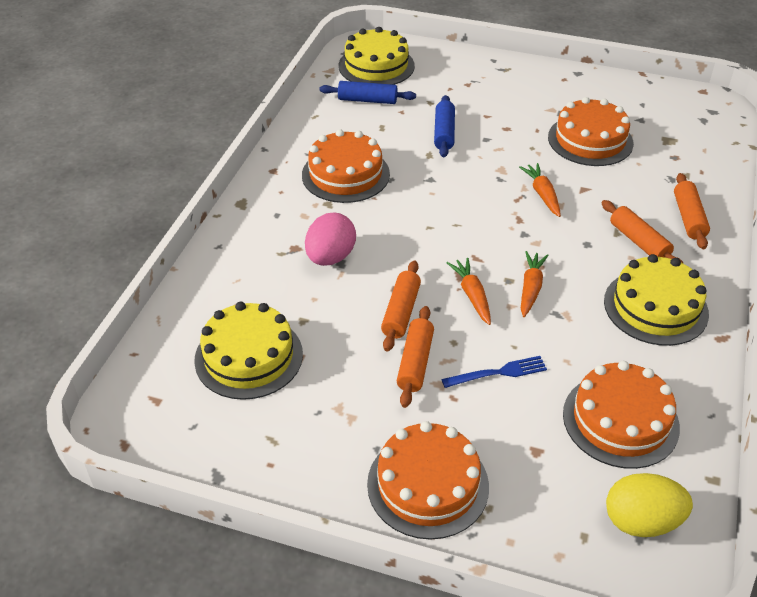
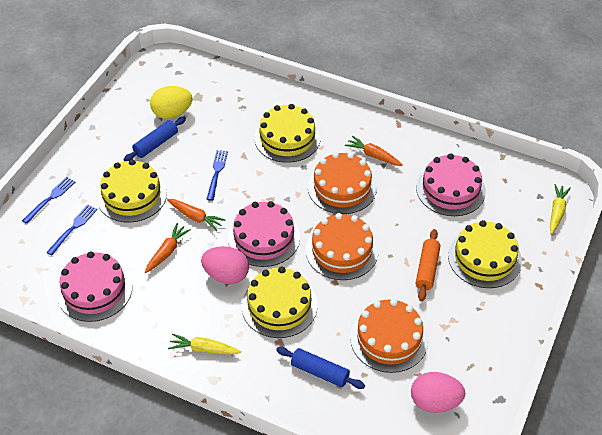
blue fork: [441,356,547,388] = 1 -> [22,177,75,224] [46,205,97,255] [207,150,228,201] = 3
orange cake: [302,129,390,203] [367,421,489,540] [548,97,634,166] [563,361,680,469] = 4 -> [306,213,378,280] [308,152,377,214] [350,299,428,373] = 3
orange rolling pin: [381,261,421,352] [397,306,434,408] [601,200,683,263] [674,173,710,249] = 4 -> [416,229,440,301] = 1
pink cake: none = 0 -> [56,251,132,322] [228,201,300,267] [416,153,486,216] = 3
pink egg: [305,212,356,266] = 1 -> [201,246,249,284] [411,372,466,413] = 2
yellow cake: [194,302,303,400] [338,27,415,85] [604,254,709,346] = 3 -> [97,159,167,223] [242,266,318,338] [254,104,321,163] [448,220,522,288] = 4
yellow carrot: none = 0 -> [168,334,241,355] [550,184,571,234] = 2

